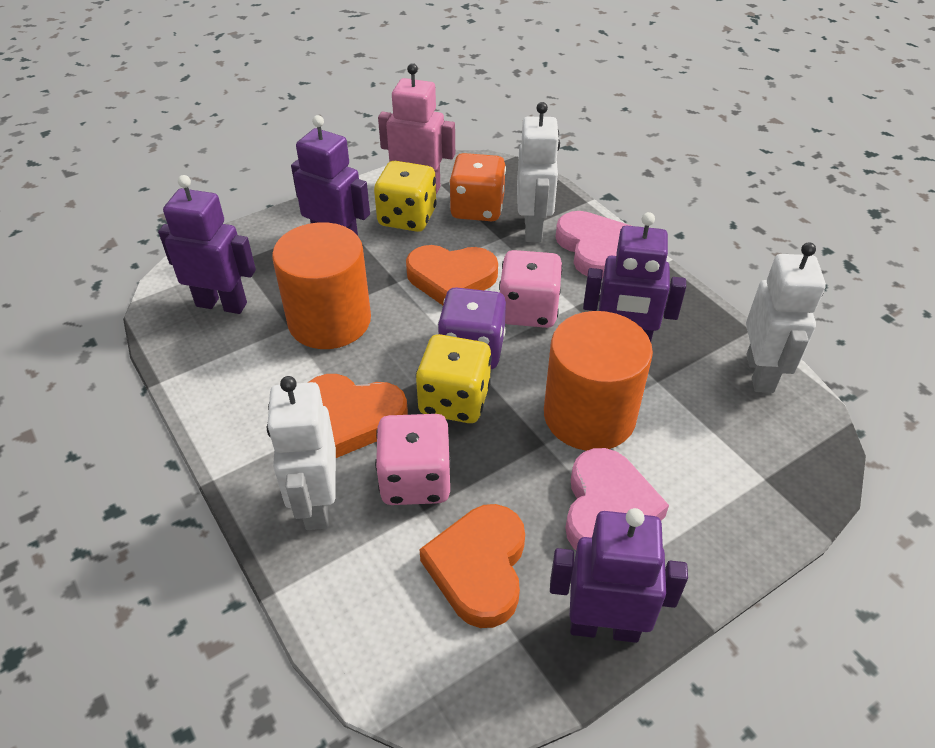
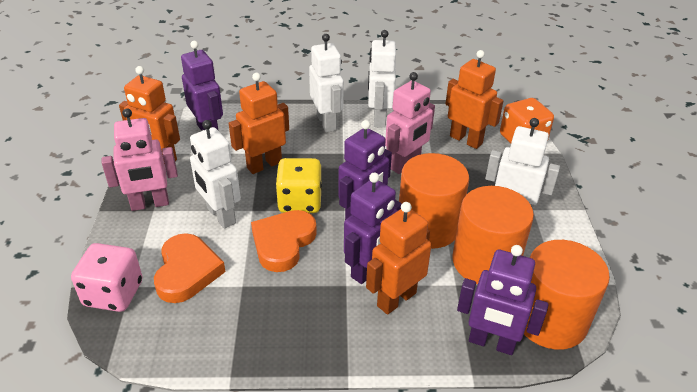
orange cylinder: [272,222,371,349] [544,311,653,451] = 2 -> [399,153,469,249] [452,186,534,284] [524,240,610,350] = 3
orange heart: [307,374,408,458] [406,245,498,305] [419,504,525,628] = 3 -> [154,233,226,303] [251,210,317,272] = 2
orange robot: none = 0 -> [119,66,180,164] [229,73,289,174] [366,202,431,315] [445,50,503,149] = 4
pink dice: [375,414,451,505] [499,250,563,328] = 2 -> [71,243,142,312] = 1
pink heart: [556,211,631,278] [565,448,669,550] = 2 -> none = 0
pink robot: [378,63,455,194] = 1 -> [102,108,178,211] [385,72,435,174] = 2
purple dice: [437,287,506,370] = 1 -> none = 0
white robot: [267,376,336,530] [517,102,560,242] [746,242,826,393] = 3 -> [190,120,241,229] [309,34,344,132] [368,30,396,128] [485,118,560,209] = 4
yellow dice: [374,161,437,232] [416,334,492,423] = 2 -> [276,158,322,213] = 1

